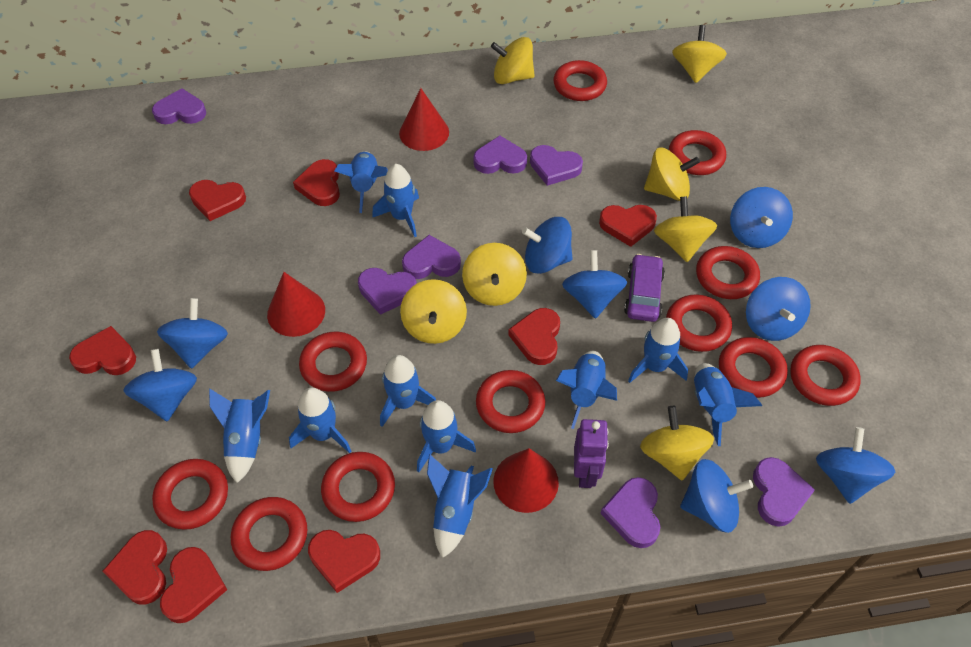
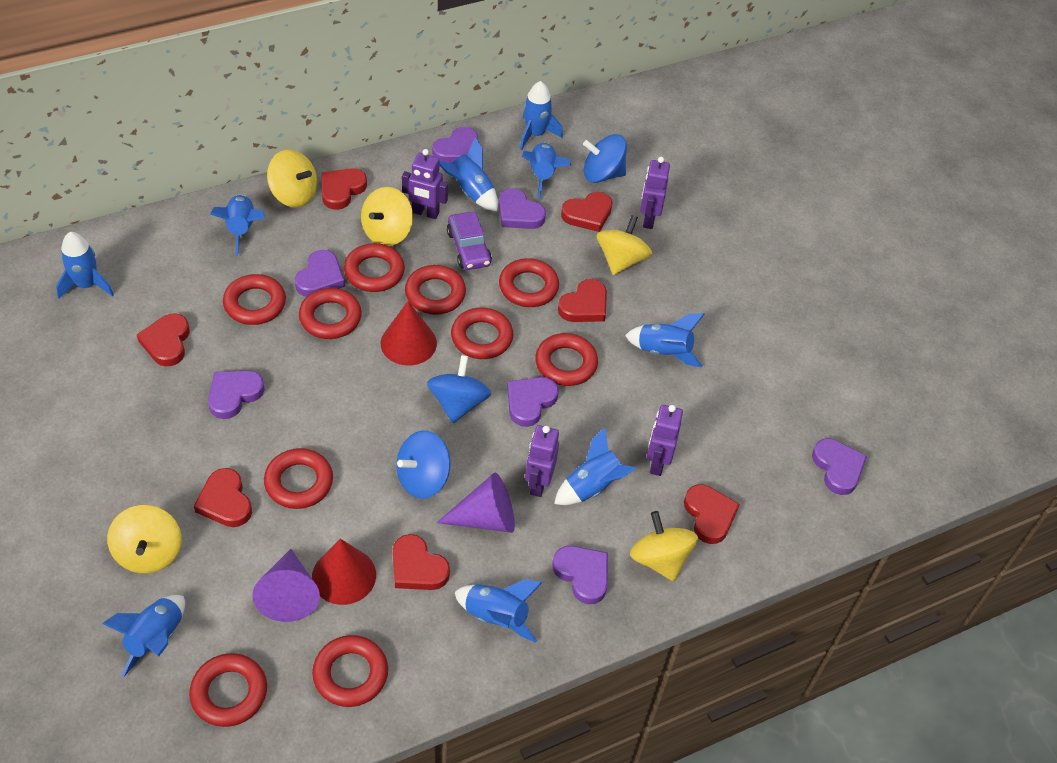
blue rocket: [209,388,270,483] [289,388,351,453] [334,151,388,213] [372,164,419,237] [380,355,436,427] [417,400,476,472] [427,454,493,558] [556,351,617,429] [628,318,688,383] [694,363,762,446] = 10 -> [56,232,114,299] [102,595,185,678] [210,195,265,256] [439,137,498,211] [454,579,542,643] [520,81,563,150] [521,143,571,200] [554,428,636,505] [625,313,705,368] = 9
blue spinning top: [123,349,197,421] [157,298,228,369] [522,217,573,274] [562,250,627,319] [680,459,753,533] [730,187,793,248] [746,277,811,341] [816,427,895,504] = 8 -> [396,431,450,499] [427,355,491,423] [583,134,627,183] = 3
purple cone: none = 0 -> [252,549,320,622] [436,472,515,533] = 2
purple robot: [574,419,609,488] = 1 -> [402,149,448,219] [525,425,559,497] [640,157,670,229] [647,405,683,476] = 4
red cone: [267,272,325,337] [399,88,449,151] [493,448,559,513] = 3 -> [312,539,376,605] [381,301,437,366] = 2
red heart: [69,326,136,375] [102,530,167,605] [160,547,227,623] [189,180,246,221] [293,159,340,206] [308,530,380,593] [508,308,560,365] [599,205,657,247] = 8 -> [137,313,190,366] [194,468,252,527] [321,168,367,210] [393,534,450,590] [558,279,607,322] [561,192,613,232] [684,484,740,544] = 7
red ring: [152,459,228,530] [231,497,307,571] [299,332,367,392] [321,452,395,522] [476,370,545,433] [553,60,607,101] [666,294,732,352] [669,130,726,175] [696,246,760,299] [719,337,788,398] [790,345,861,406] = 11 -> [189,653,267,727] [223,274,286,325] [264,448,333,509] [299,288,362,339] [312,635,388,707] [344,243,405,292] [405,265,466,315] [451,308,513,359] [499,258,559,307] [535,333,598,386] = 10
yellow spinning top: [400,279,467,344] [462,243,527,306] [491,37,535,84] [640,406,714,480] [644,148,700,201] [654,196,717,262] [672,25,727,83] = 7 -> [107,505,182,573] [267,150,317,208] [361,187,413,246] [597,215,652,275] [630,511,698,581] = 5

